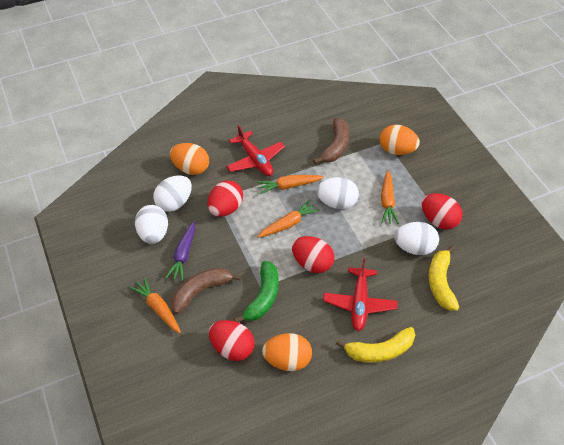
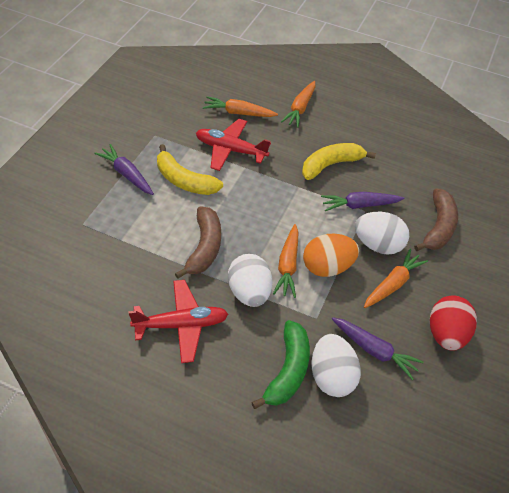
orange egg: [170,143,209,175] [262,333,312,371] [379,125,420,155] = 3 -> [303,234,359,277] = 1
purple carrot: [165,221,195,281] = 1 -> [94,144,154,195] [321,192,404,211] [332,317,424,380] = 3
red egg: [208,180,243,217] [209,320,255,361] [292,236,334,273] [422,193,463,230] = 4 -> [430,295,477,351] = 1
white egg: [135,205,168,244] [153,175,192,212] [316,177,359,209] [394,222,439,255] = 4 -> [228,254,273,307] [312,334,361,397] [355,212,409,255] = 3

